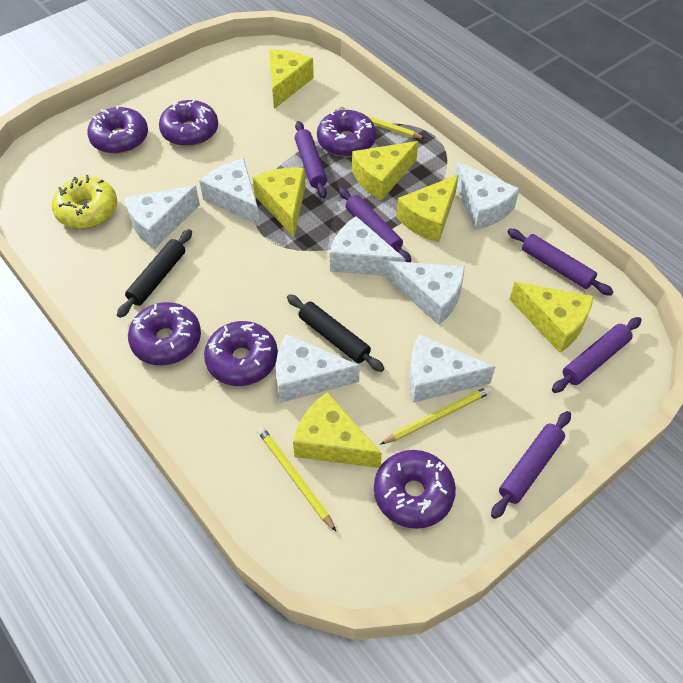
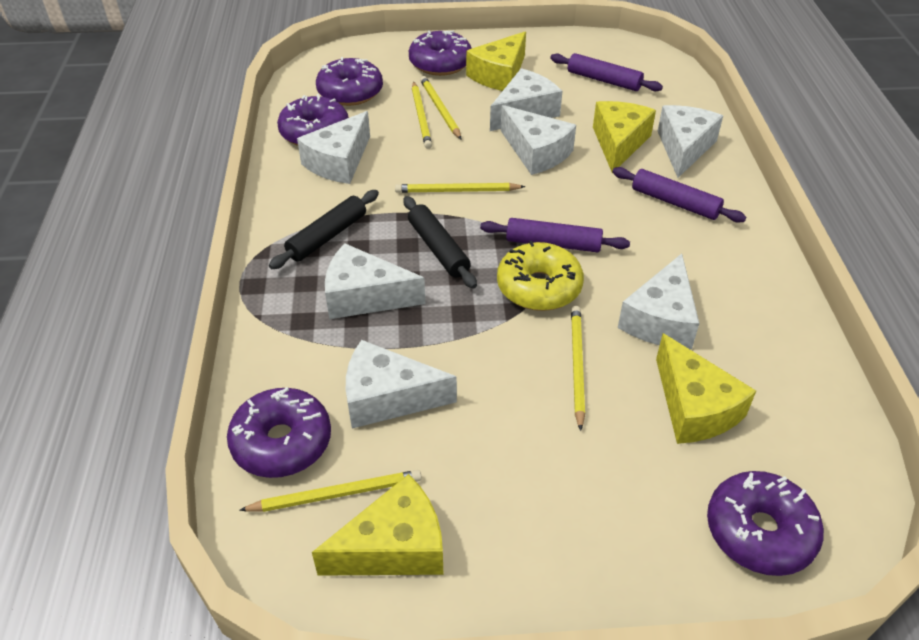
purple donut: [87,105,148,154] [128,302,201,365] [159,99,218,146] [204,321,278,386] [317,110,376,157] [374,450,456,529] = 6 -> [227,387,331,478] [277,94,349,146] [316,57,383,106] [409,30,472,76] [707,471,824,576] = 5
purple rolling pin: [295,121,327,198] [338,188,411,262] [491,411,571,519] [508,229,613,296] [552,317,642,393] = 5 -> [480,218,630,253] [550,53,663,91] [612,167,746,223] = 3
yellow cheese: [253,167,305,237] [269,50,314,109] [293,392,382,468] [352,141,418,200] [396,174,459,242] [509,282,594,353] = 6 -> [312,474,443,575] [466,31,526,91] [593,101,656,173] [656,333,756,444] = 4
yellow pencil: [257,427,336,531] [335,106,425,139] [380,386,491,444] = 3 -> [239,470,422,512] [395,183,525,193] [412,81,432,149] [420,76,461,139] [571,306,585,431] = 5

